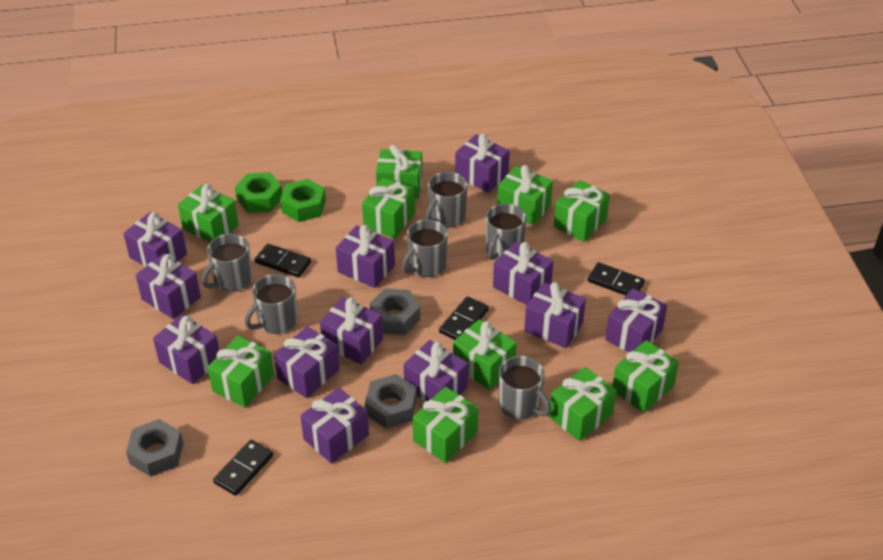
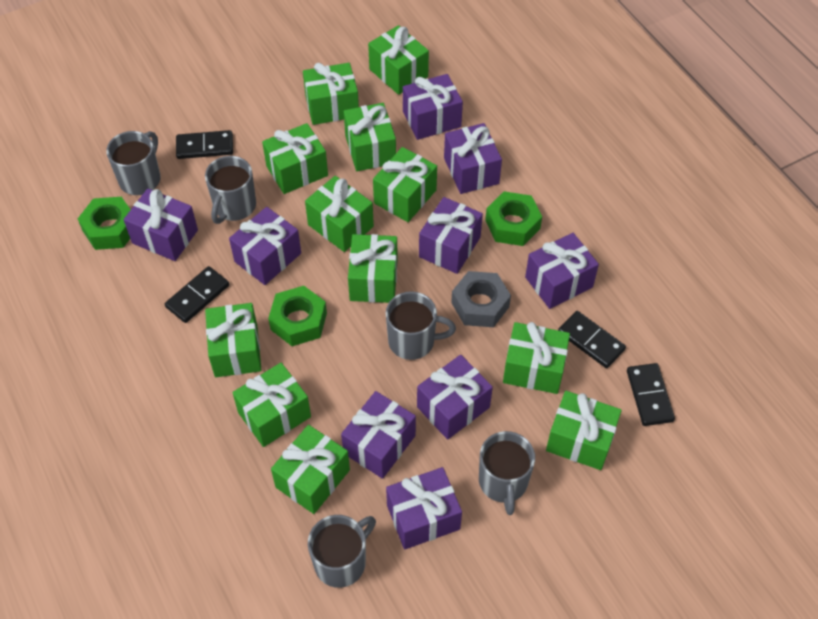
green gift: [178,184,239,243] [208,336,274,408] [362,178,415,239] [376,145,422,199] [413,387,478,463] [453,319,517,390] [497,165,553,225] [549,367,617,441] [554,180,610,242] [612,340,679,413] = 10 -> [205,303,261,377] [232,363,311,447] [262,123,328,194] [271,425,350,514] [303,63,359,125] [305,176,374,252] [344,103,396,171] [348,234,398,303] [368,25,429,95] [373,147,437,222] [503,322,570,394] [546,391,622,470] = 12
green nut: [235,172,282,213] [280,179,326,222] = 2 -> [78,197,131,250] [268,286,327,346] [485,192,542,246] = 3
grey mug: [202,234,252,292] [245,274,298,334] [402,219,448,277] [425,172,468,227] [486,204,526,260] [499,356,551,419] = 6 -> [106,131,161,195] [205,156,256,224] [308,515,376,588] [386,291,456,360] [479,431,535,515] = 5
grey nut: [126,419,183,477] [365,374,417,429] [370,288,420,335] = 3 -> [451,271,511,327] = 1
purple gift: [123,212,187,267] [136,253,201,319] [153,314,219,384] [274,326,340,398] [300,387,369,464] [320,297,383,365] [336,225,395,288] [404,340,468,402] [455,134,510,193] [493,242,553,305] [524,282,586,348] [605,288,667,352] = 12 -> [124,188,198,261] [229,207,301,285] [341,391,416,479] [386,467,462,549] [403,74,463,140] [417,355,493,440] [419,197,483,274] [444,123,502,194] [525,233,599,309] = 9

